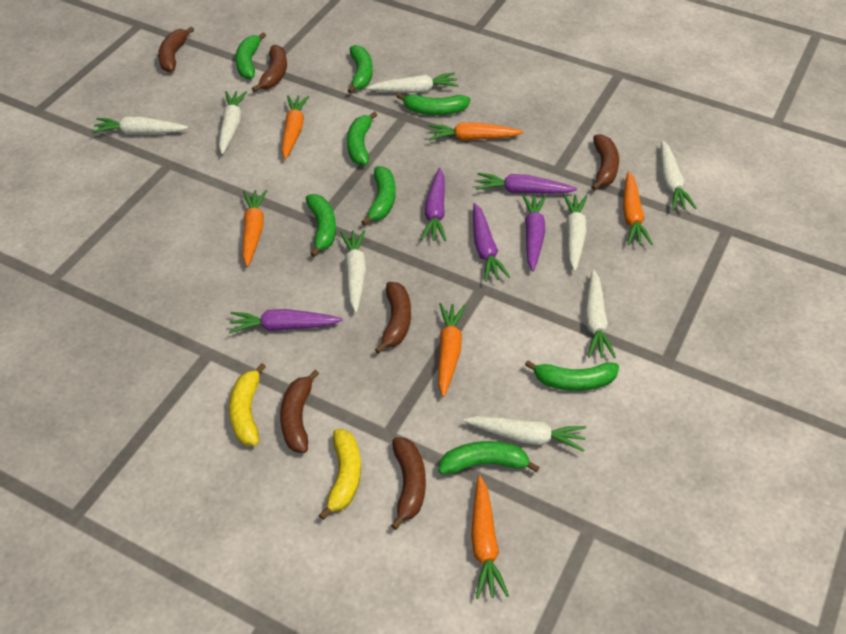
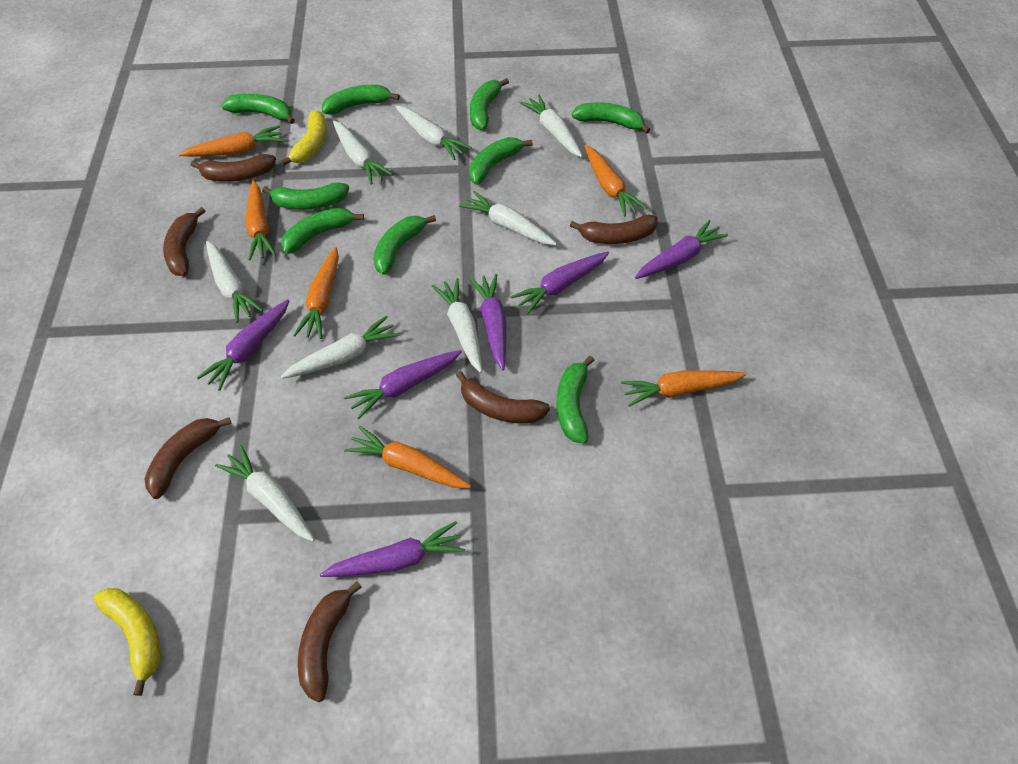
green banana: [235,32,266,79] [306,194,336,257] [347,45,373,94] [347,111,377,166] [361,166,396,226] [396,93,470,115] [438,441,540,474] [525,360,619,391] = 8 -> [221,94,295,124] [262,182,349,210] [281,207,364,254] [322,85,400,115] [373,215,436,275] [469,137,533,185] [470,78,509,130] [557,356,594,444] [572,102,650,133] = 9
purple carrot: [229,309,343,334] [421,168,446,241] [473,203,510,282] [476,173,577,194] [522,194,546,271] = 5 -> [197,299,290,391] [320,521,465,577] [344,350,462,419] [470,274,506,370] [510,251,609,315] [635,220,728,279] = 6

